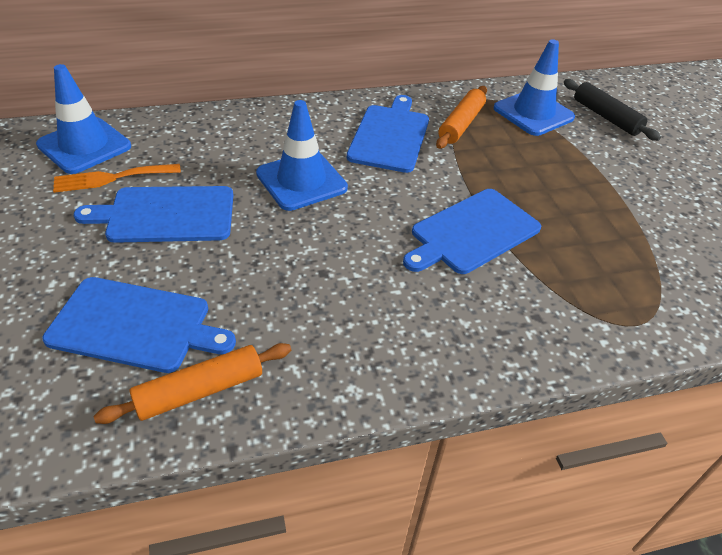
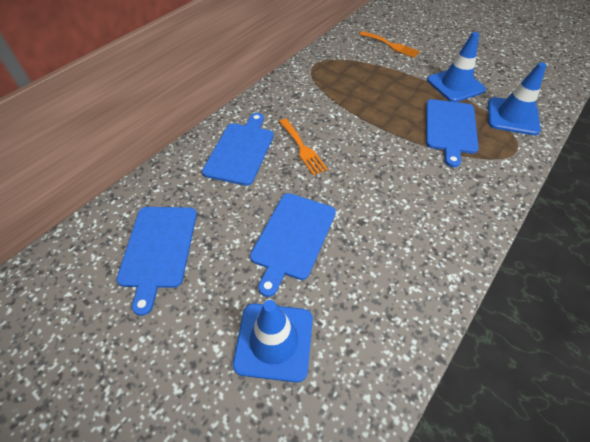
black rolling pin: [564,79,661,141] = 1 -> none = 0
orange fork: [53,164,181,193] = 1 -> [279,119,328,175] [359,31,420,58] = 2
orange rolling pin: [94,343,291,424] [436,86,487,149] = 2 -> none = 0

